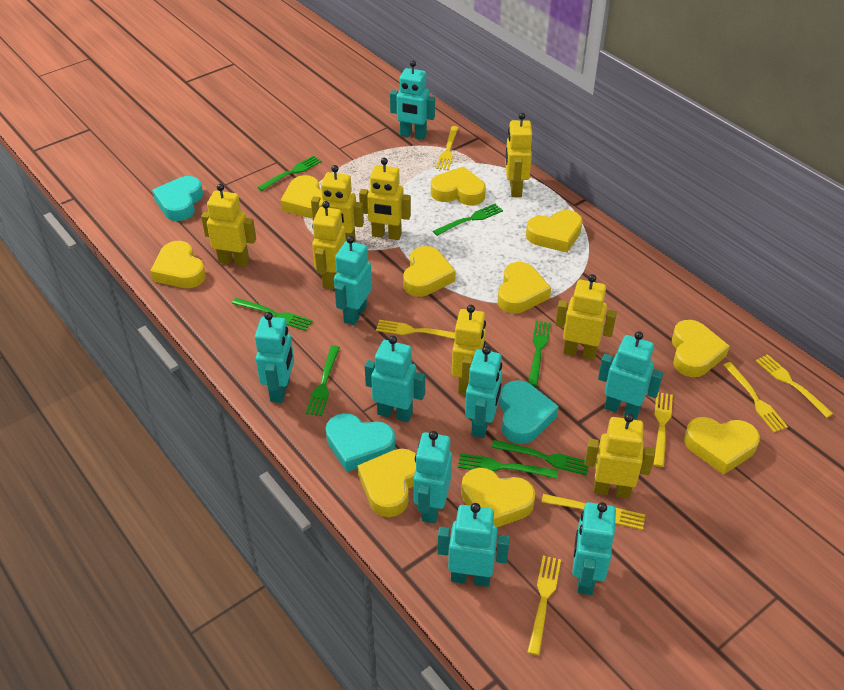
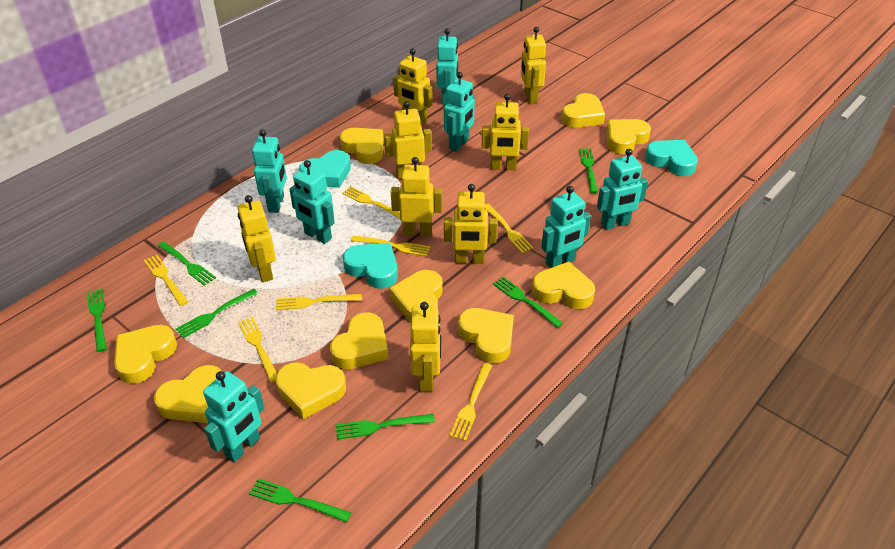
turquoise robot: [255,312,294,403] [334,236,372,325] [365,336,425,422] [390,60,435,140] [414,431,452,524] [437,503,510,587] [465,346,502,438] [572,502,616,595] [598,331,663,419] = 9 -> [203,371,265,462] [252,129,287,213] [289,160,335,244] [436,28,458,105] [444,72,475,152] [541,186,591,268] [597,149,648,230] = 7

